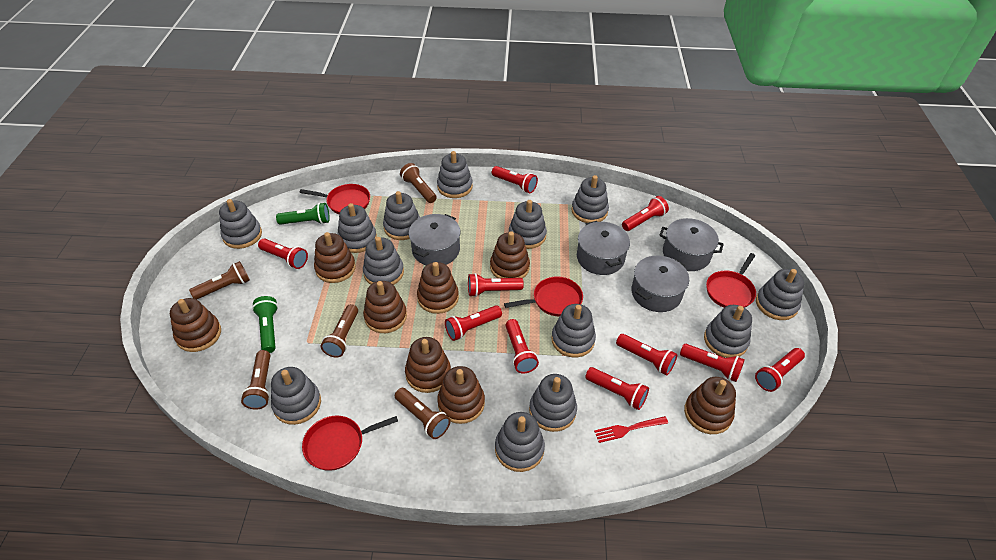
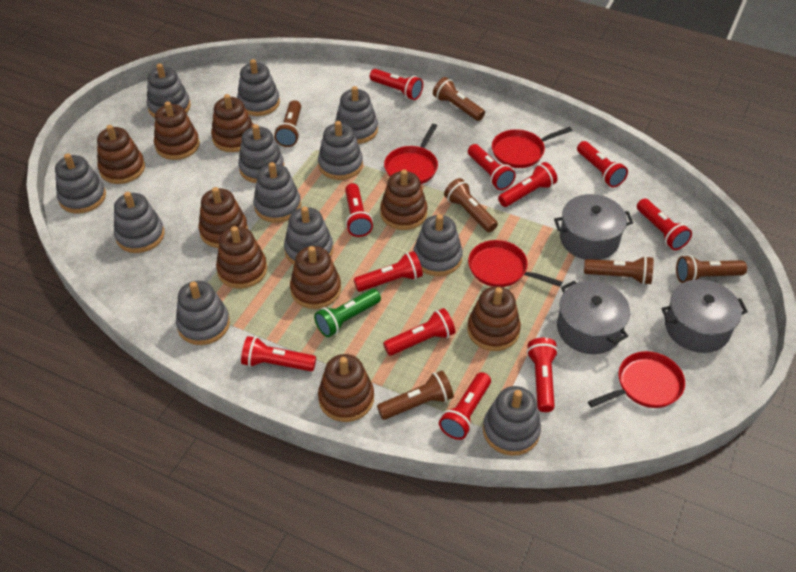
brown flashlight: [189,261,250,299] [241,350,270,409] [321,304,358,358] [395,388,450,439] [400,163,437,203] = 5 -> [274,100,301,147] [377,371,454,420] [433,77,485,121] [444,178,498,232] [584,256,653,285] [676,255,747,283] = 6
brown stacking toy: [170,298,221,352] [314,232,356,283] [363,281,407,333] [405,337,451,393] [417,262,459,314] [437,366,485,424] [490,231,530,278] [684,377,736,434] = 8 -> [97,125,145,184] [154,101,200,160] [198,187,248,248] [211,94,254,152] [216,226,267,289] [290,246,341,309] [318,354,374,422] [380,169,428,230] [467,286,521,351] = 9
green flashlight: [252,296,278,353] [276,203,330,225] = 2 -> [314,289,381,337] = 1
grey pot: [409,214,460,265] [577,221,630,275] [631,256,689,312] [659,218,724,271] = 4 -> [554,194,633,260] [557,281,630,354] [661,279,748,353] = 3
grey stacking toy: [219,199,262,249] [271,367,321,425] [337,203,377,253] [363,237,404,285] [383,191,420,240] [437,151,473,198] [495,412,545,472] [509,200,547,249] [529,374,577,432] [551,304,596,357] [571,175,609,223] [704,305,752,358] [756,269,804,320] = 13 -> [55,153,106,214] [114,192,165,253] [147,63,191,118] [176,281,230,345] [237,59,280,116] [238,124,284,183] [253,162,301,223] [284,206,334,264] [318,121,363,180] [335,86,378,144] [413,214,463,276] [483,386,541,456] = 12
red flashlight: [258,239,308,269] [445,305,502,341] [468,273,524,297] [492,166,538,193] [505,319,539,373] [585,367,649,410] [616,334,677,375] [622,196,669,231] [680,344,745,382] [755,348,805,392] = 10 -> [241,336,316,371] [345,183,373,237] [354,251,423,292] [370,69,423,100] [383,308,455,356] [439,372,491,440] [468,144,516,190] [498,162,557,207] [527,338,558,412] [577,141,628,187] [637,198,692,250] = 11
red fork: [594,416,668,443] = 1 -> none = 0

